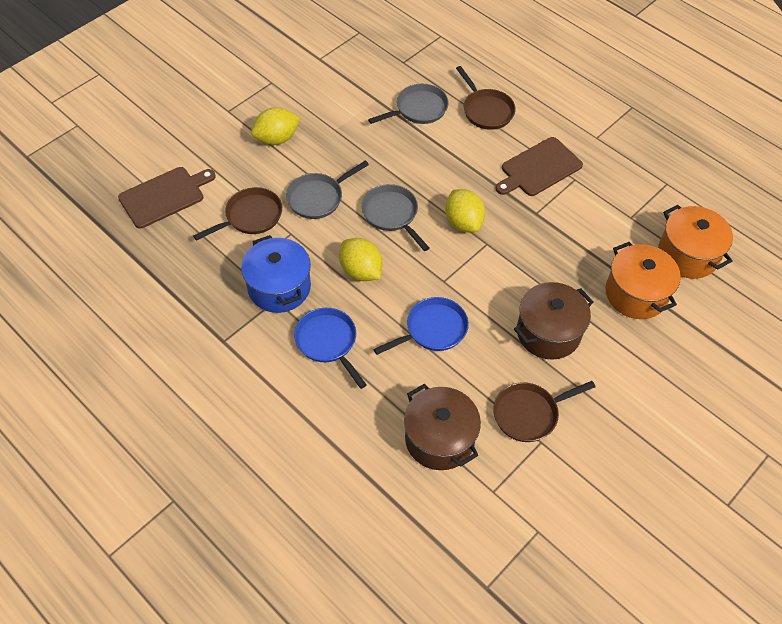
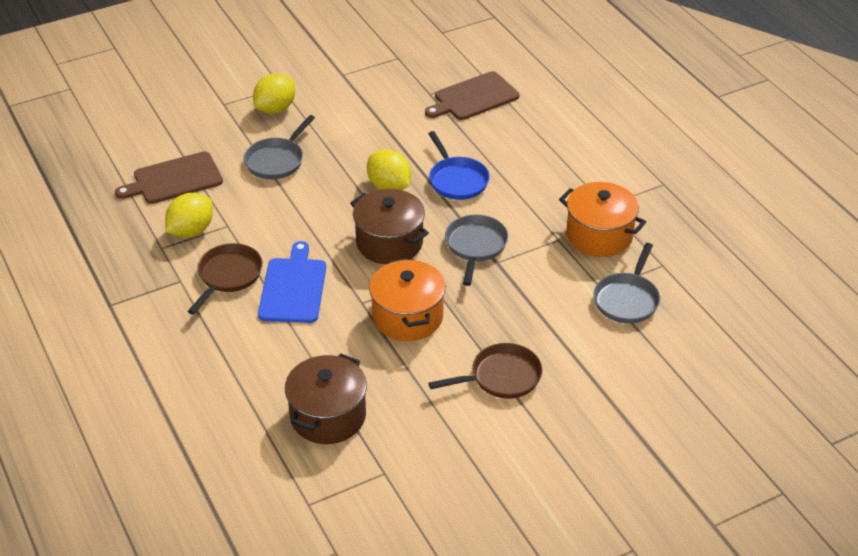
blue cutting board: none = 0 -> [258,241,326,323] = 1
blue pan: [294,308,367,389] [373,297,469,355] = 2 -> [428,131,490,200] = 1
blue pot: [241,235,311,313] = 1 -> none = 0
brown pan: [193,187,282,241] [456,66,516,130] [493,381,596,442] = 3 -> [188,243,263,314] [428,343,542,399] = 2

